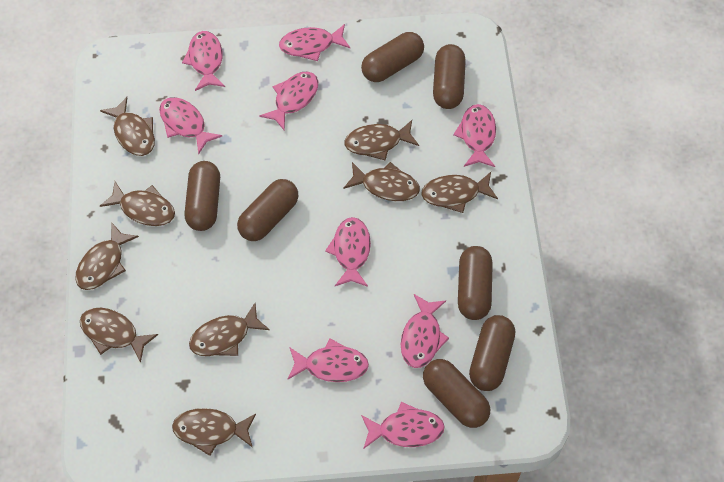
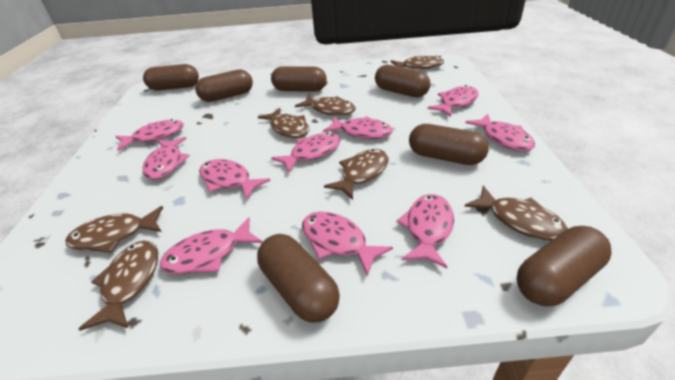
brown fish: [75,223,139,290] [80,308,158,363] [100,97,155,156] [100,182,175,226] [172,408,256,456] [189,303,270,356] [343,162,420,201] [344,120,419,161] [421,172,498,213] = 9 -> [65,206,163,253] [79,241,158,331] [258,108,309,138] [295,95,356,116] [324,149,388,200] [391,56,444,69] [464,186,568,241] = 7
pink fish: [159,97,222,154] [182,31,225,91] [259,71,318,131] [279,24,350,61] [288,339,369,382] [325,217,371,287] [361,402,445,449] [401,294,449,368] [453,104,496,167] = 9 -> [115,119,184,151] [143,137,190,180] [160,217,262,274] [199,159,270,200] [271,132,341,173] [302,212,393,277] [323,116,393,139] [396,194,454,268] [427,85,479,117] [465,114,535,151] = 10

